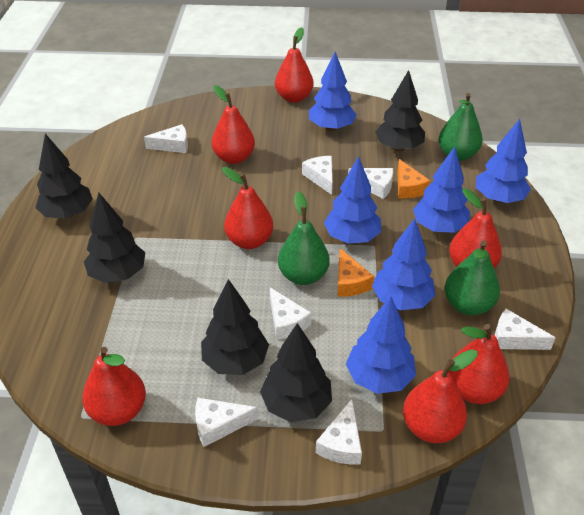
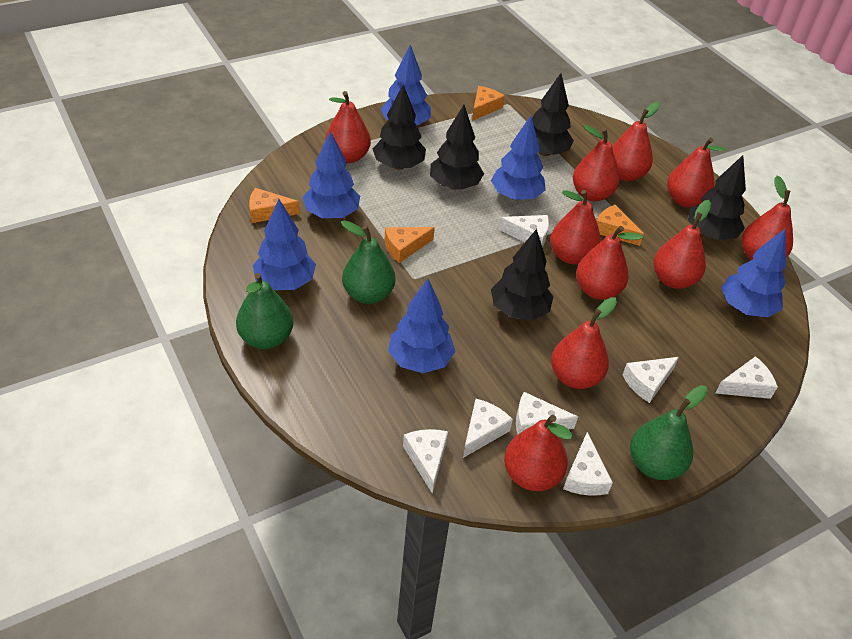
orange cheese: [338,248,374,296] [398,159,430,199] = 2 -> [249,188,300,223] [385,227,435,263] [472,86,505,121] [596,205,644,246] = 4
red pear: [82,347,146,426] [212,85,255,164] [222,167,273,249] [275,27,314,103] [403,349,478,443] [448,324,509,404] [449,188,502,268] = 7 -> [325,91,371,163] [504,415,573,491] [550,190,601,265] [551,297,617,389] [573,125,619,201] [576,226,643,300] [612,101,660,181] [653,200,711,289] [667,138,726,207] [742,176,793,260] = 10

